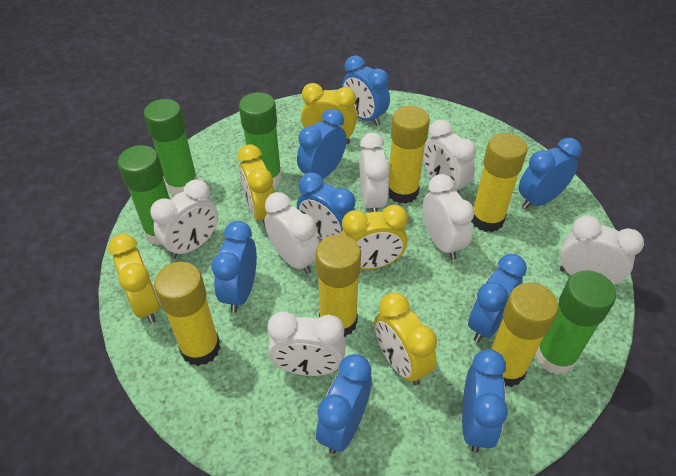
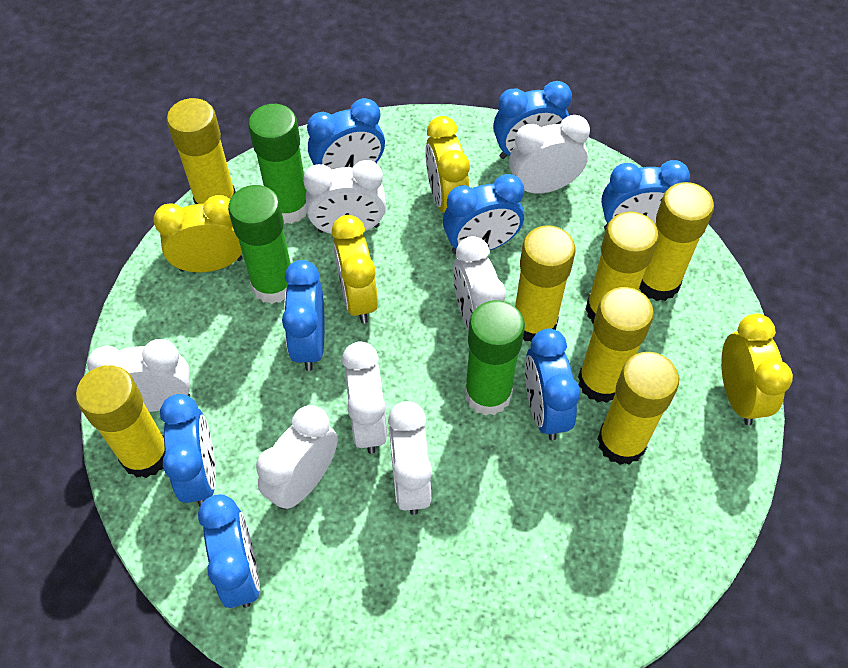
green glue stick: [118,145,170,245] [144,99,198,196] [239,92,282,187] [535,270,616,375] = 4 -> [228,185,291,304] [248,104,307,224] [465,300,525,416] = 3
yellow clock: [108,234,160,324] [238,144,274,226] [301,83,357,144] [341,205,408,269] [374,293,437,385] = 5 -> [153,195,243,272] [332,215,378,324] [425,116,470,213] [721,314,793,425] = 4
yellow glue stick: [154,262,220,366] [316,234,361,337] [389,106,430,204] [471,133,527,232] [491,283,559,387] = 5 -> [76,365,165,478] [167,98,236,204] [515,225,575,342] [578,287,654,403] [585,212,659,324] [597,352,679,465] [639,182,714,301] = 7

